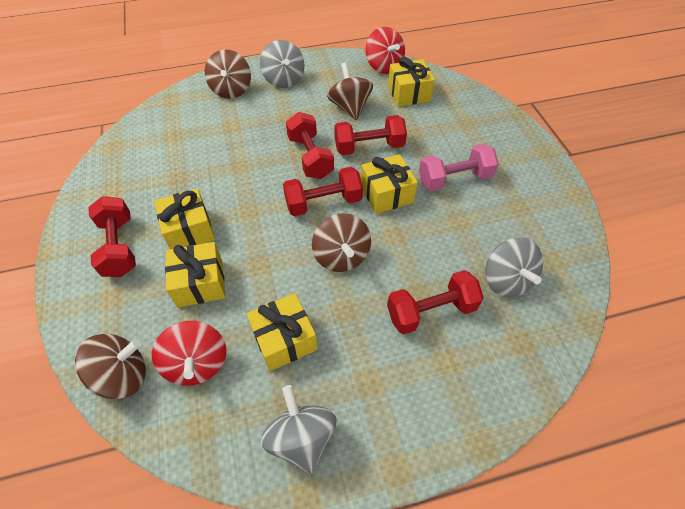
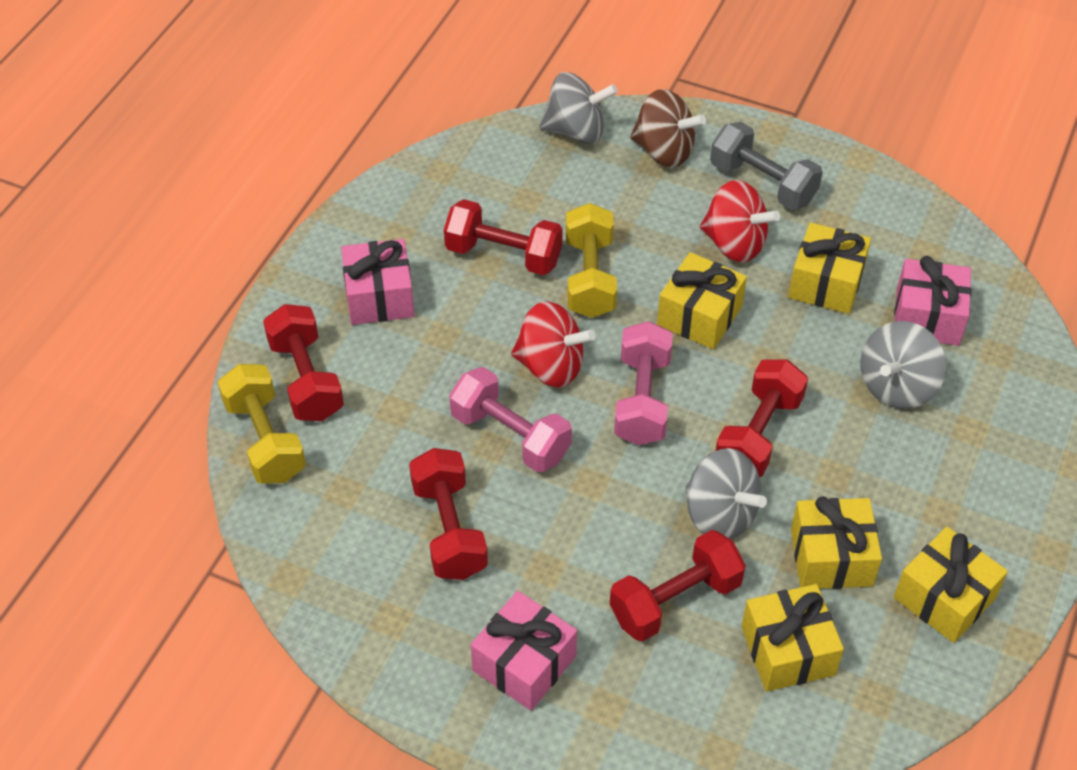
brown spinning top: [75,334,146,399] [205,50,251,99] [312,213,371,272] [327,63,373,120] = 4 -> [630,89,706,167] = 1
grey dumbbell: none = 0 -> [710,122,823,210] = 1
pink dumbbell: [419,144,499,191] = 1 -> [449,367,572,473] [614,321,673,445] = 2
pink gift: none = 0 -> [341,239,415,325] [471,591,577,711] [894,256,971,346] = 3
yellow dumbbell: none = 0 -> [218,364,306,484] [566,203,617,318] = 2

